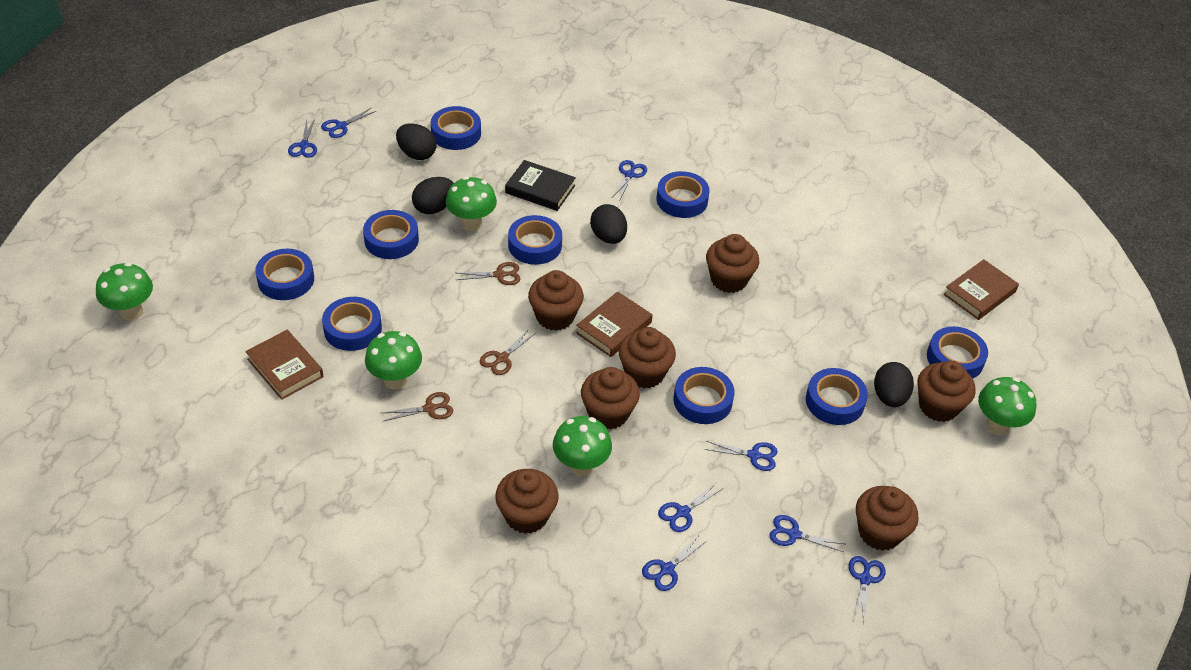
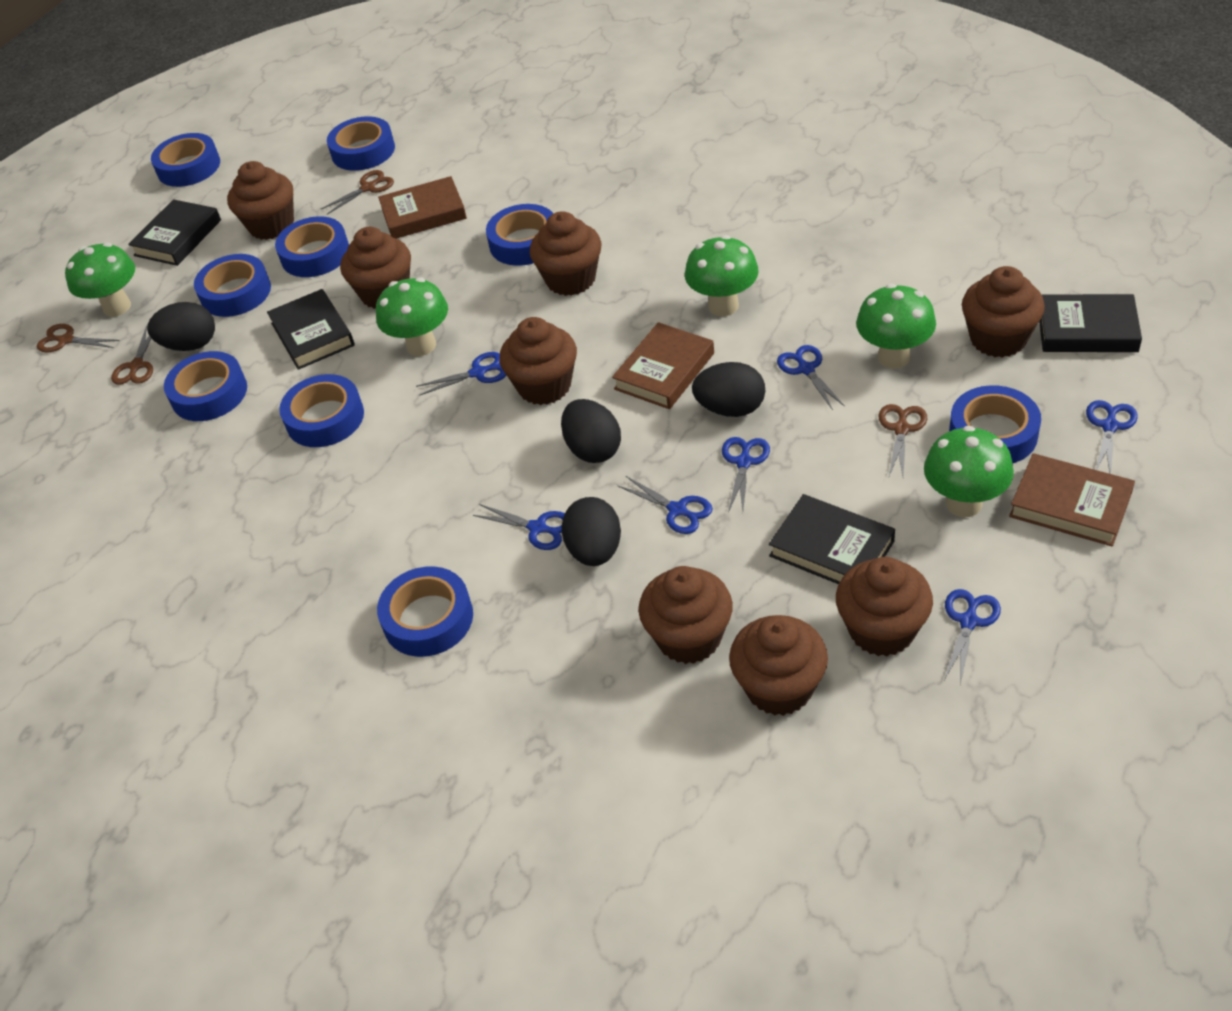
black book: [505,160,576,211] = 1 -> [128,199,221,266] [267,289,355,370] [769,494,895,584] [1039,294,1142,352] = 4
blue scissors: [288,119,317,158] [321,107,376,138] [612,160,647,199] [642,535,707,591] [658,482,724,532] [705,441,778,471] [769,515,845,552] [849,556,886,624] = 8 -> [416,352,506,396] [473,504,565,550] [617,476,713,534] [722,437,770,513] [777,345,845,410] [944,589,1001,685] [1086,400,1138,474] = 7
brown cupcake: [495,469,558,534] [528,270,584,331] [581,367,640,429] [619,327,676,388] [706,234,759,293] [856,486,919,551] [917,361,976,422] = 7 -> [227,161,294,240] [340,227,411,309] [499,317,577,405] [530,211,601,296] [639,566,733,664] [729,615,828,716] [836,557,933,657] [962,266,1045,358] = 8
brown scissors: [382,392,453,422] [456,262,520,285] [480,329,536,375] = 3 -> [37,324,120,352] [111,325,153,385] [321,170,394,215] [878,404,927,476] = 4

